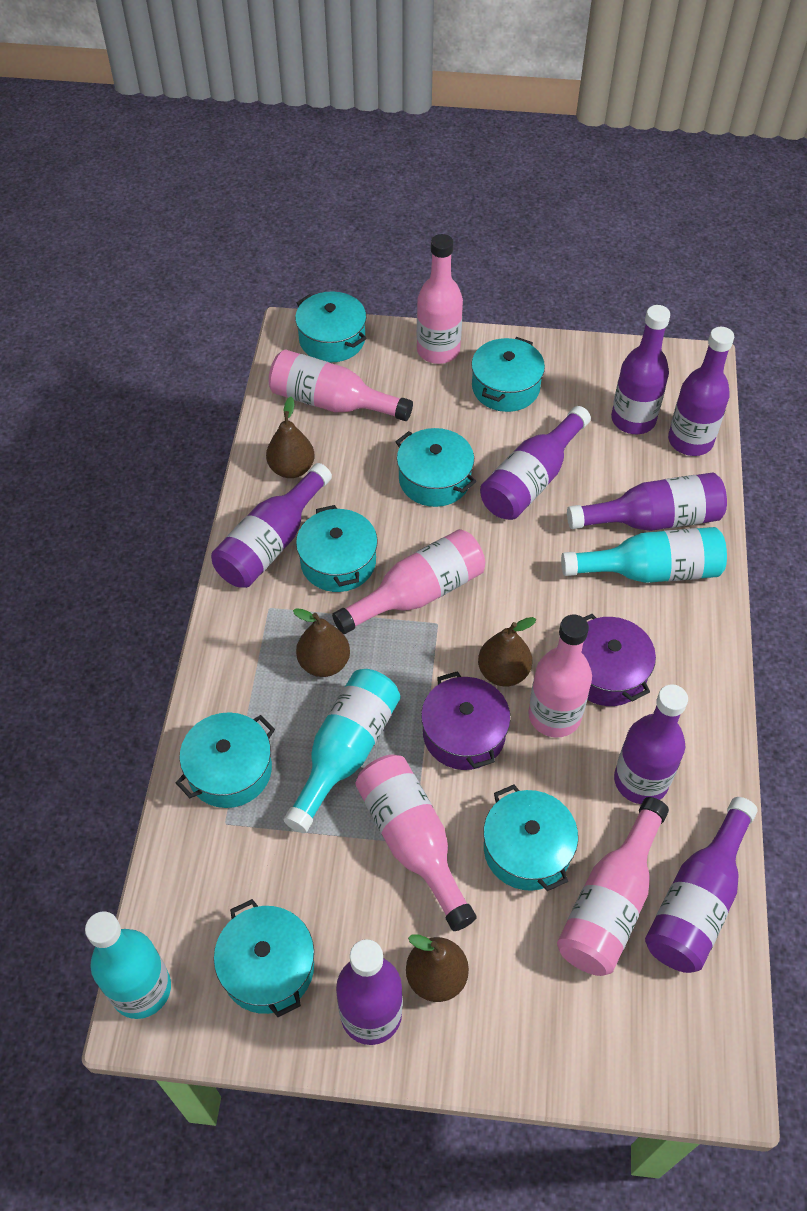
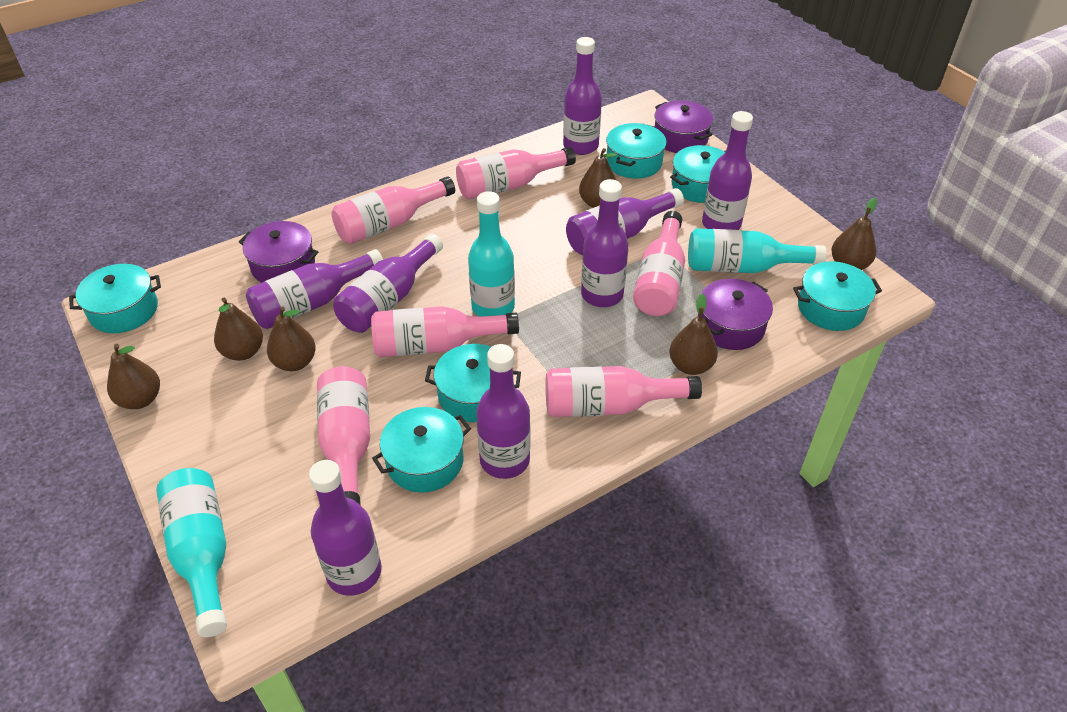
brown pear: [266,397,315,478] [293,608,350,677] [406,934,469,1002] [478,617,536,686] = 4 -> [107,344,160,409] [214,297,263,361] [267,307,316,371] [579,148,617,208] [669,293,718,375] [831,198,877,270] = 6
purple pot: [421,671,511,770] [581,614,656,706] = 2 -> [239,221,318,283] [655,100,713,153] [698,279,773,350] = 3
turquoise pot: [176,712,275,808] [214,899,314,1017] [295,291,366,362] [296,505,378,592] [396,428,476,507] [471,337,545,412] [483,785,578,891] = 7 -> [69,264,161,333] [372,407,471,493] [425,344,521,422] [606,123,666,179] [670,145,726,203] [793,261,882,331] = 6

